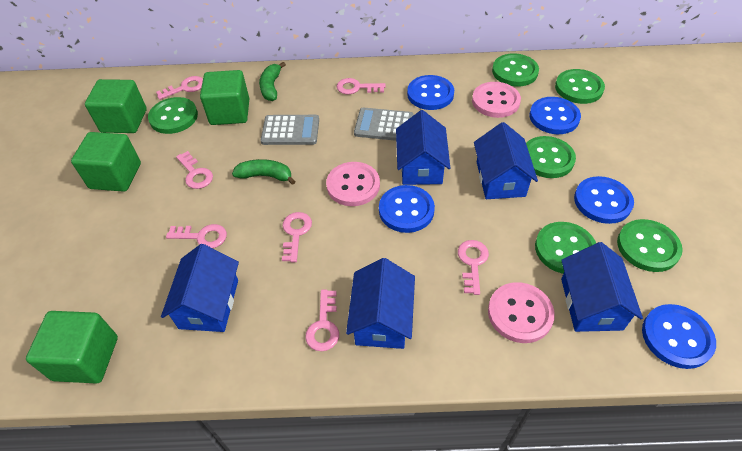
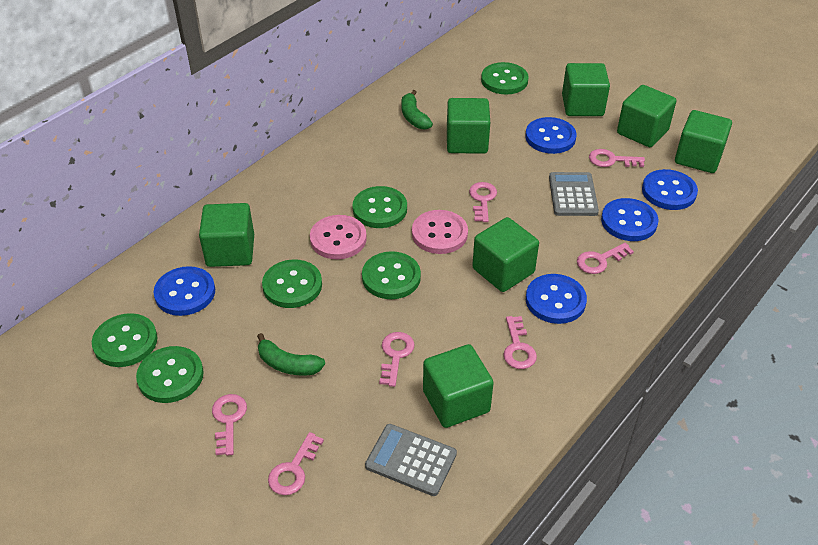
blue house: [161,244,239,332] [346,258,415,349] [396,110,450,185] [474,122,538,199] [561,242,643,332] = 5 -> none = 0
green cube: [26,311,118,384] [71,132,141,192] [85,79,147,133] [200,70,250,125] = 4 -> [199,203,254,267] [423,344,494,428] [447,98,490,154] [472,217,539,292] [562,63,610,116] [617,85,676,147] [675,110,732,173] = 7
pink button: [326,162,380,206] [472,82,521,118] [488,282,555,343] = 3 -> [310,215,367,259] [412,210,468,254] = 2

